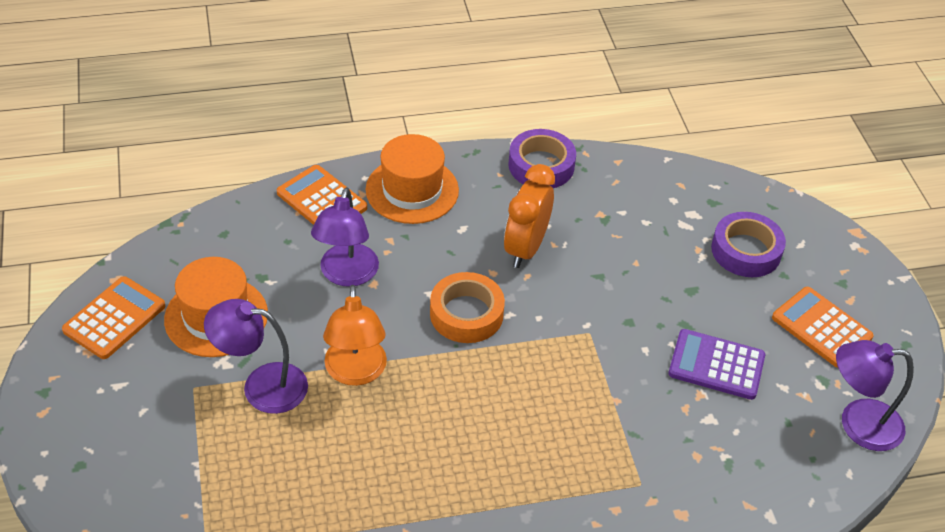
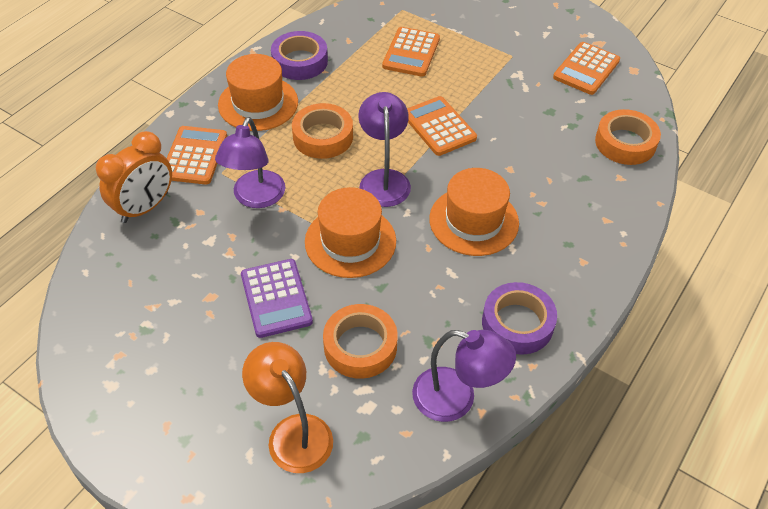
orange calculator: [62,276,165,359] [277,165,367,225] [772,287,874,367] = 3 -> [167,126,227,185] [382,27,440,77] [407,96,477,156] [553,42,620,95] = 4
orange hat: [164,257,268,357] [366,134,459,224] = 2 -> [218,54,298,131] [305,187,396,278] [429,168,519,256] = 3
orange tape: [430,272,505,343] = 1 -> [292,103,353,159] [323,304,398,379] [595,109,661,165] = 3

